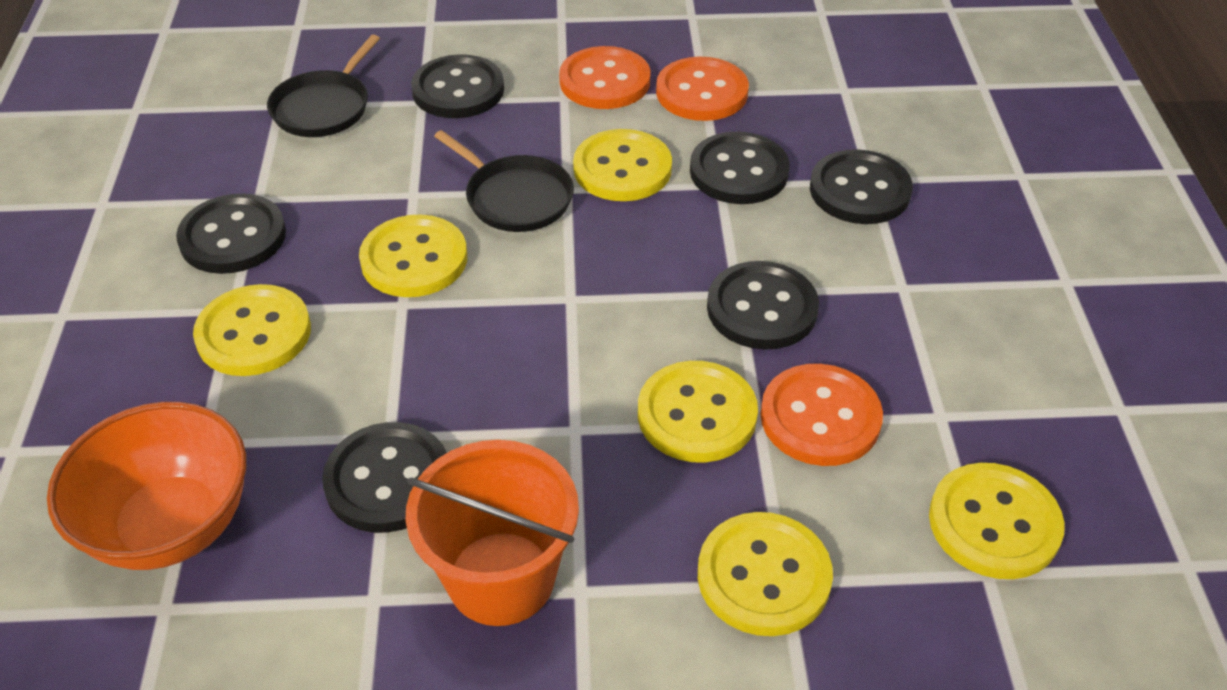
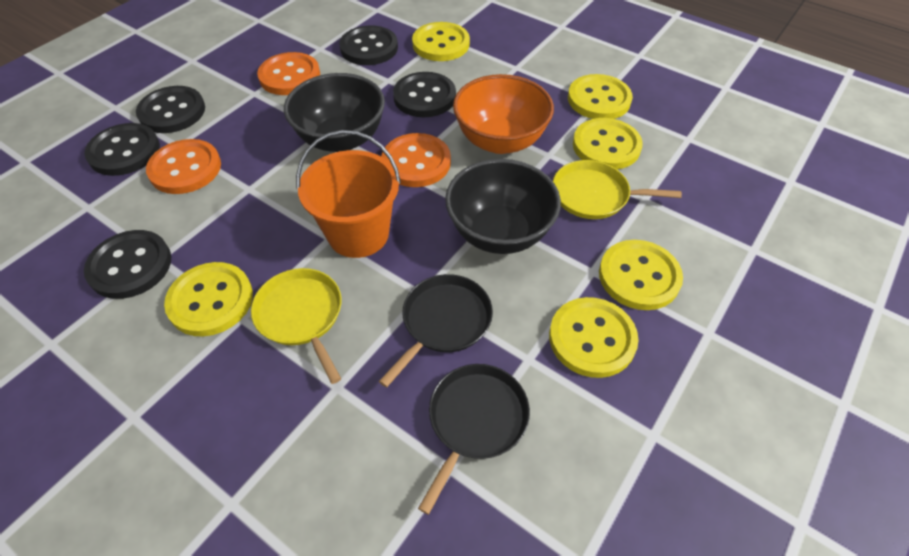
black bowl: none = 0 -> [284,73,385,152] [445,159,561,254] = 2
black button: [176,193,286,274] [322,422,447,533] [411,54,504,118] [690,132,790,204] [707,261,819,350] [810,149,913,224] = 6 -> [84,123,160,176] [84,230,171,299] [136,86,205,133] [339,25,398,65] [393,72,456,117] = 5
yellow pan: none = 0 -> [251,268,341,384] [553,160,682,219] = 2

